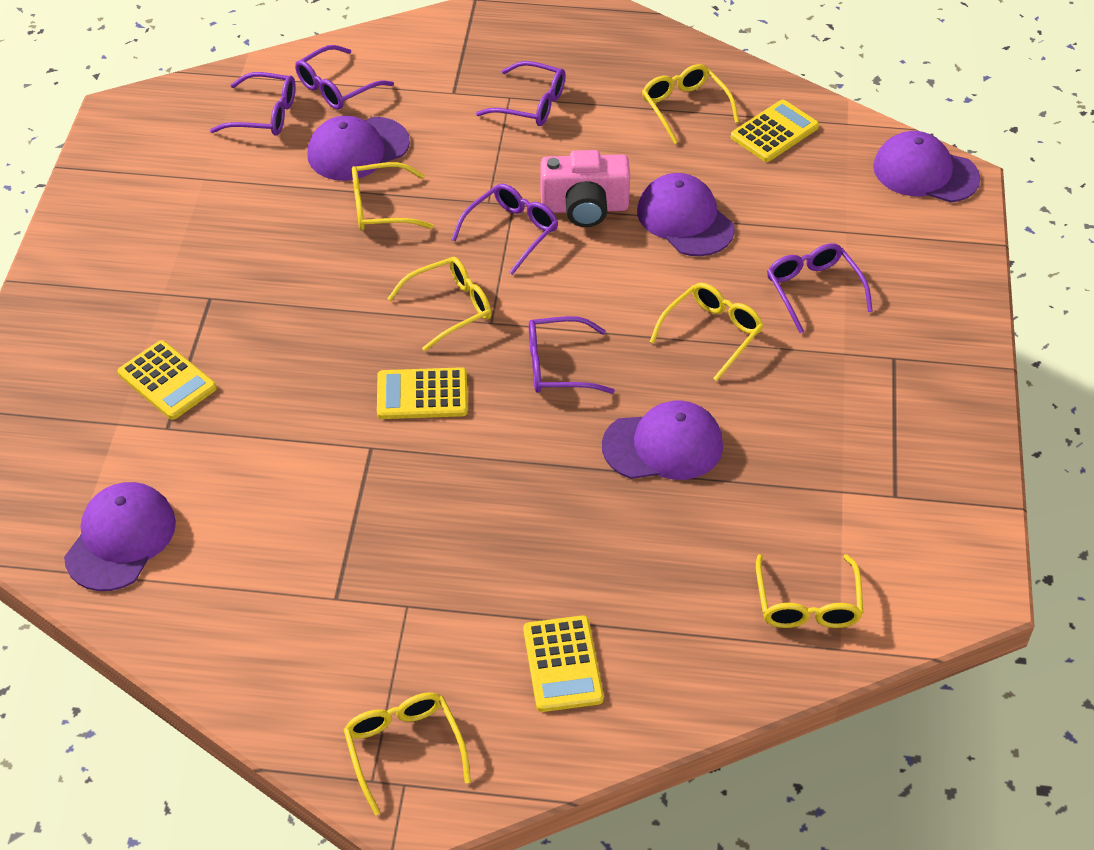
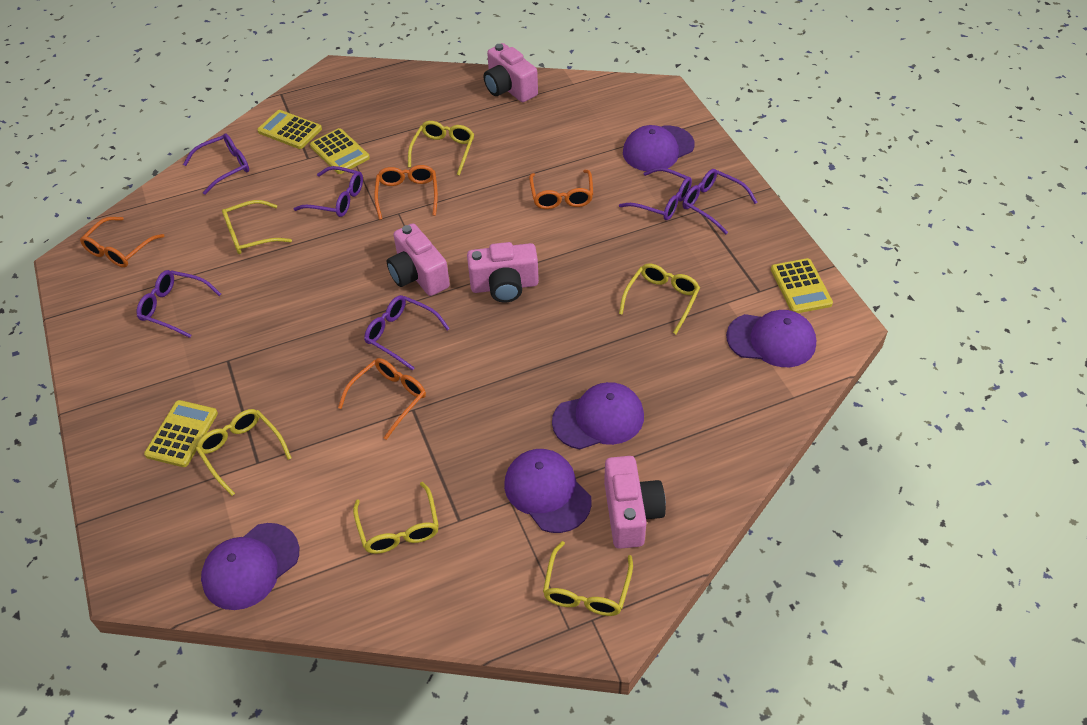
orange glasses: none = 0 -> [80,217,164,267] [338,358,426,440] [374,165,438,220] [529,170,593,209] = 4
pink camera: [541,150,630,227] = 1 -> [387,223,450,296] [467,242,539,303] [484,43,538,102] [604,456,666,549] = 4

